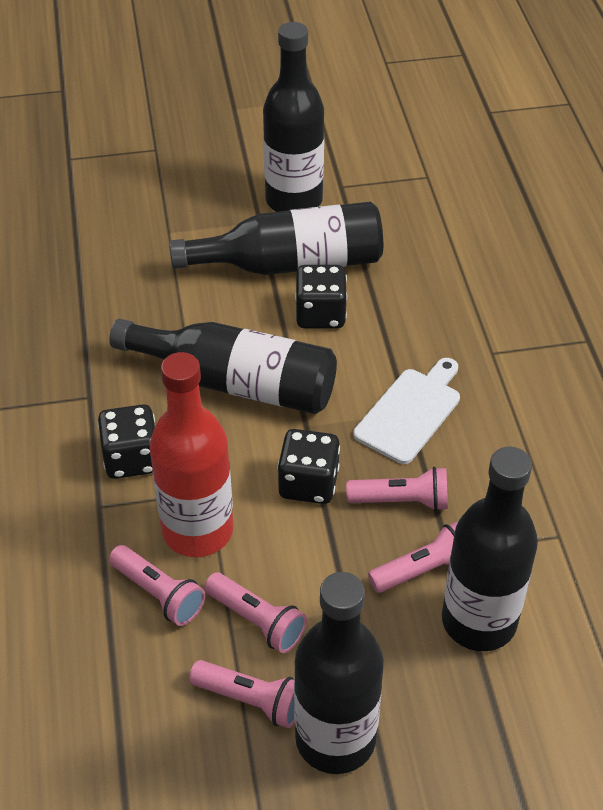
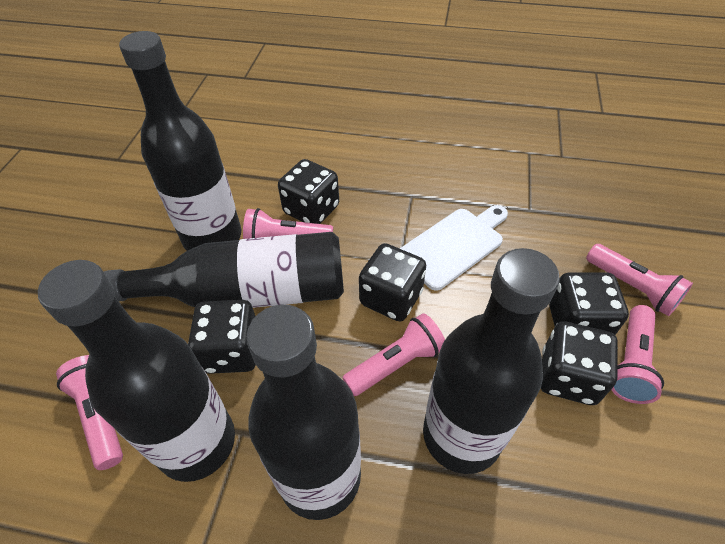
black dice: [98,404,155,479] [277,429,340,504] [295,265,347,328] = 3 -> [188,300,255,374] [278,159,339,224] [359,243,426,321] [541,321,618,405] [549,272,629,335] = 5
red bottle: [150,352,234,557] = 1 -> none = 0

